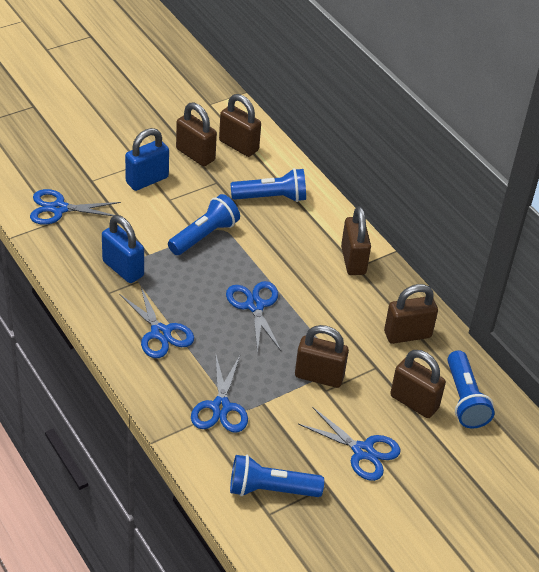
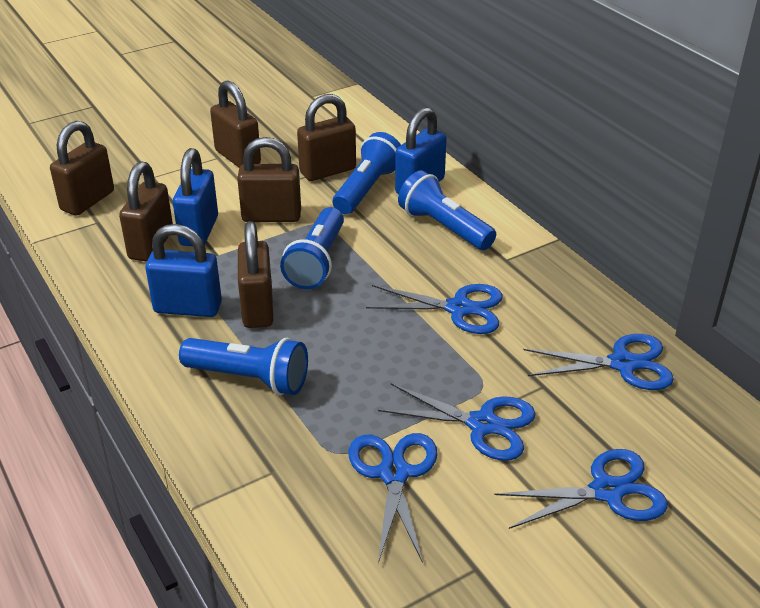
blue padlock: [102,215,144,283] [125,128,169,191] = 2 -> [145,224,222,317] [173,148,218,246] [395,107,447,194] = 3

